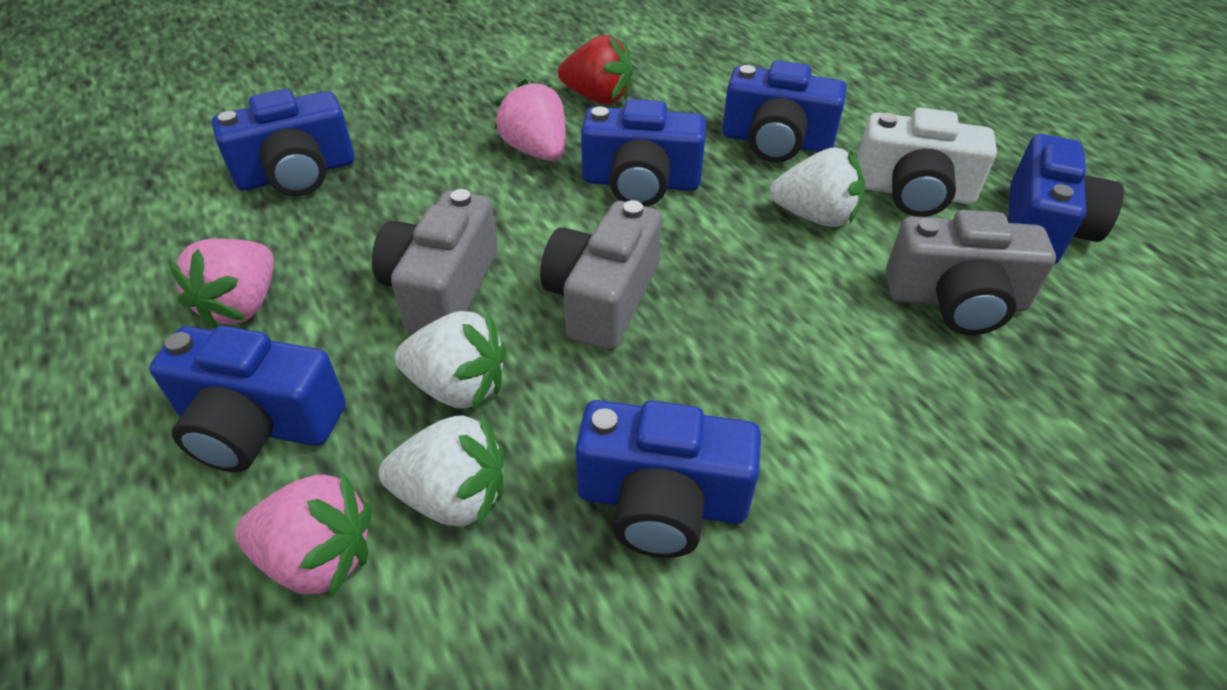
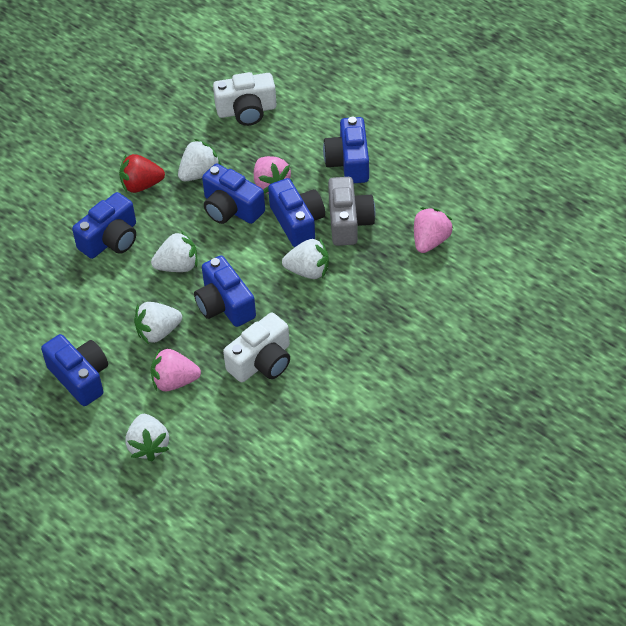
grey camera: [372,189,498,332] [540,200,662,350] [886,210,1056,335] = 3 -> [328,177,375,246] = 1
white camera: [857,108,997,217] = 1 -> [213,72,277,126] [223,312,290,382] = 2
white strawberry: [379,414,504,528] [395,311,507,410] [770,147,865,227] = 3 -> [125,414,169,461] [134,302,182,344] [151,231,198,272] [178,139,221,181] [282,238,329,279] = 5

